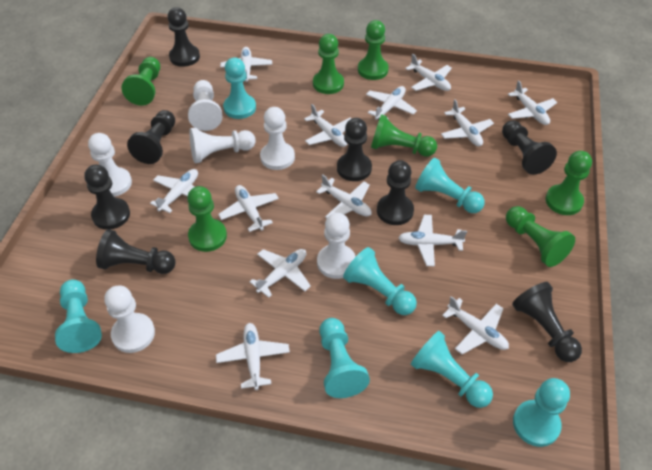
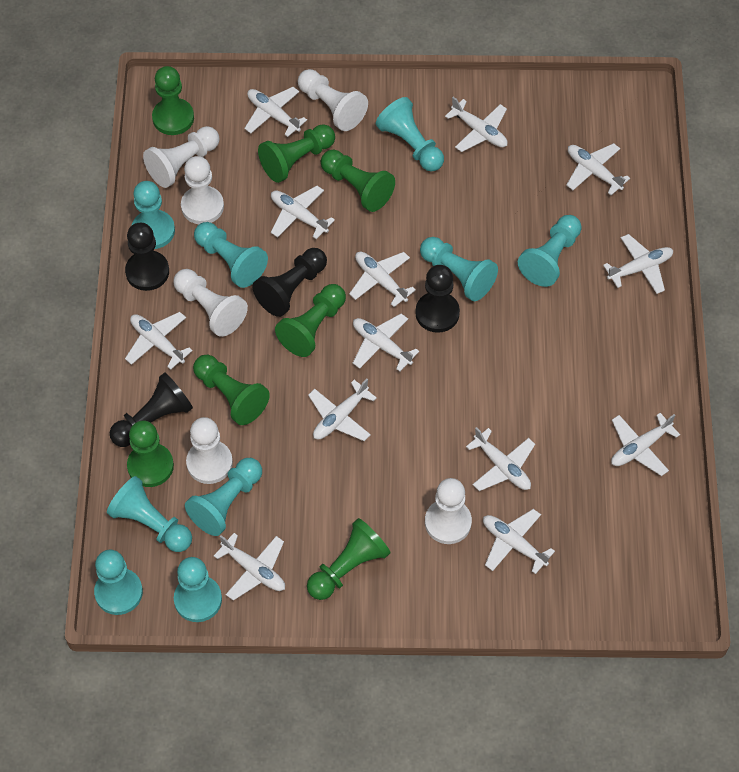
black pawn: [84,165,130,230] [96,229,176,274] [127,110,175,164] [168,7,200,67] [337,118,372,181] [377,160,414,225] [502,120,557,175] [512,282,582,362] = 8 -> [110,373,193,447] [125,223,169,291] [252,248,327,317] [415,265,460,333] = 4
turquoise pawn: [55,279,102,353] [223,57,256,119] [319,318,370,398] [343,247,417,315] [411,331,493,408] [415,158,485,213] [513,378,570,447] = 7 -> [94,550,143,615] [107,476,192,552] [132,181,175,249] [174,557,222,622] [185,458,262,536] [194,222,268,288] [376,97,444,171] [420,237,498,301] [518,215,582,287] = 9

